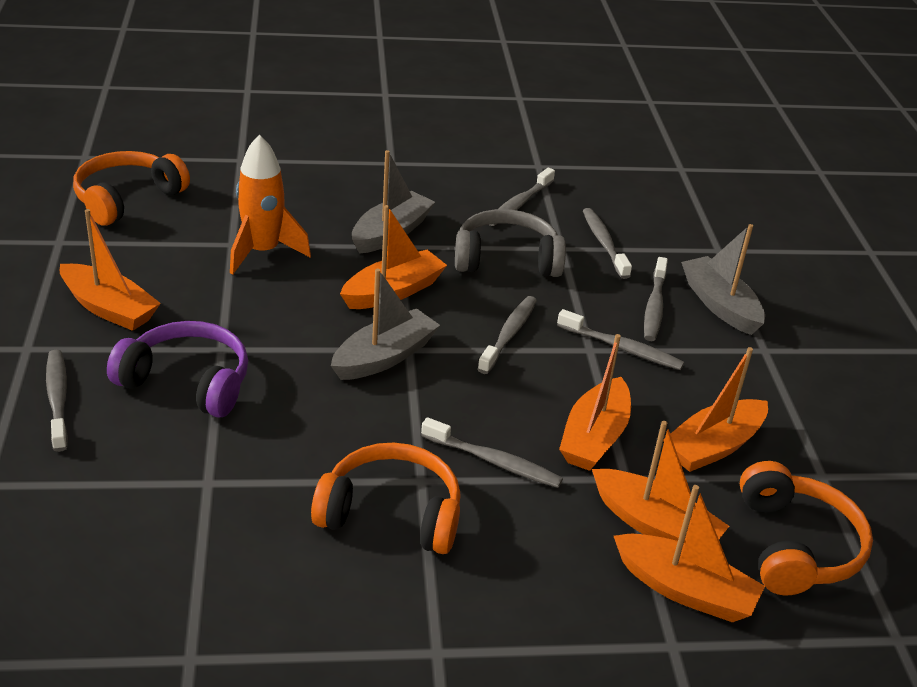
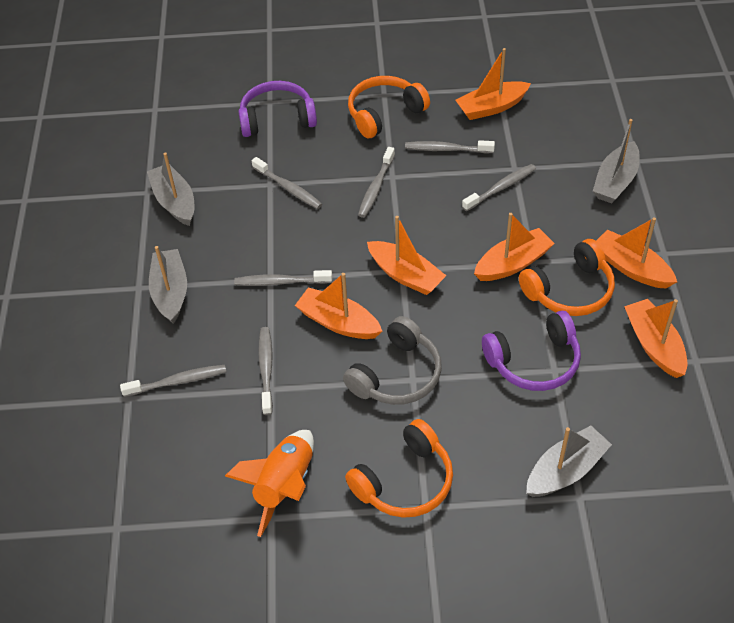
grey boat: [331,269,440,380] [352,150,435,254] [681,224,765,335] = 3 -> [147,152,194,226] [149,246,187,324] [526,426,612,497] [593,119,640,203] = 4
purple headphones: [107,321,248,418] = 1 -> [238,81,317,137] [482,311,581,391] = 2

